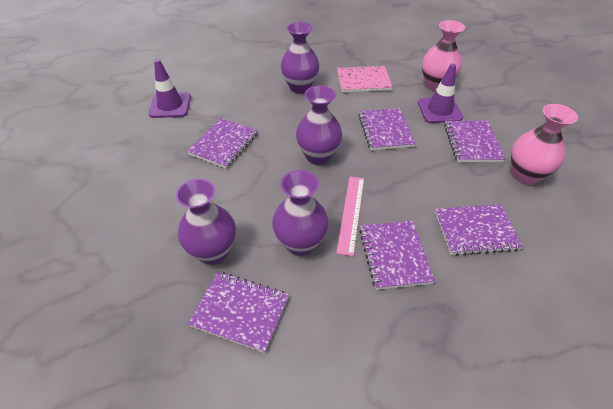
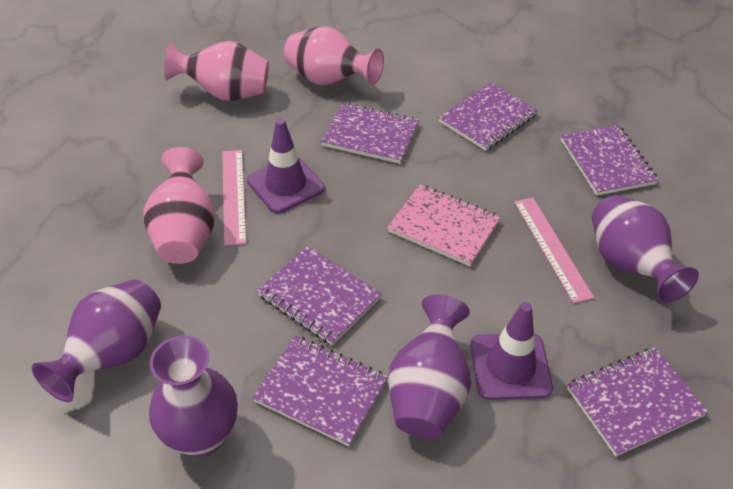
pink ruler: [336,176,364,256] = 1 -> [222,150,246,246] [514,197,594,303] = 2
pink vase: [422,20,465,91] [511,104,578,185] = 2 -> [143,147,216,264] [164,41,269,101] [284,26,384,85] = 3

